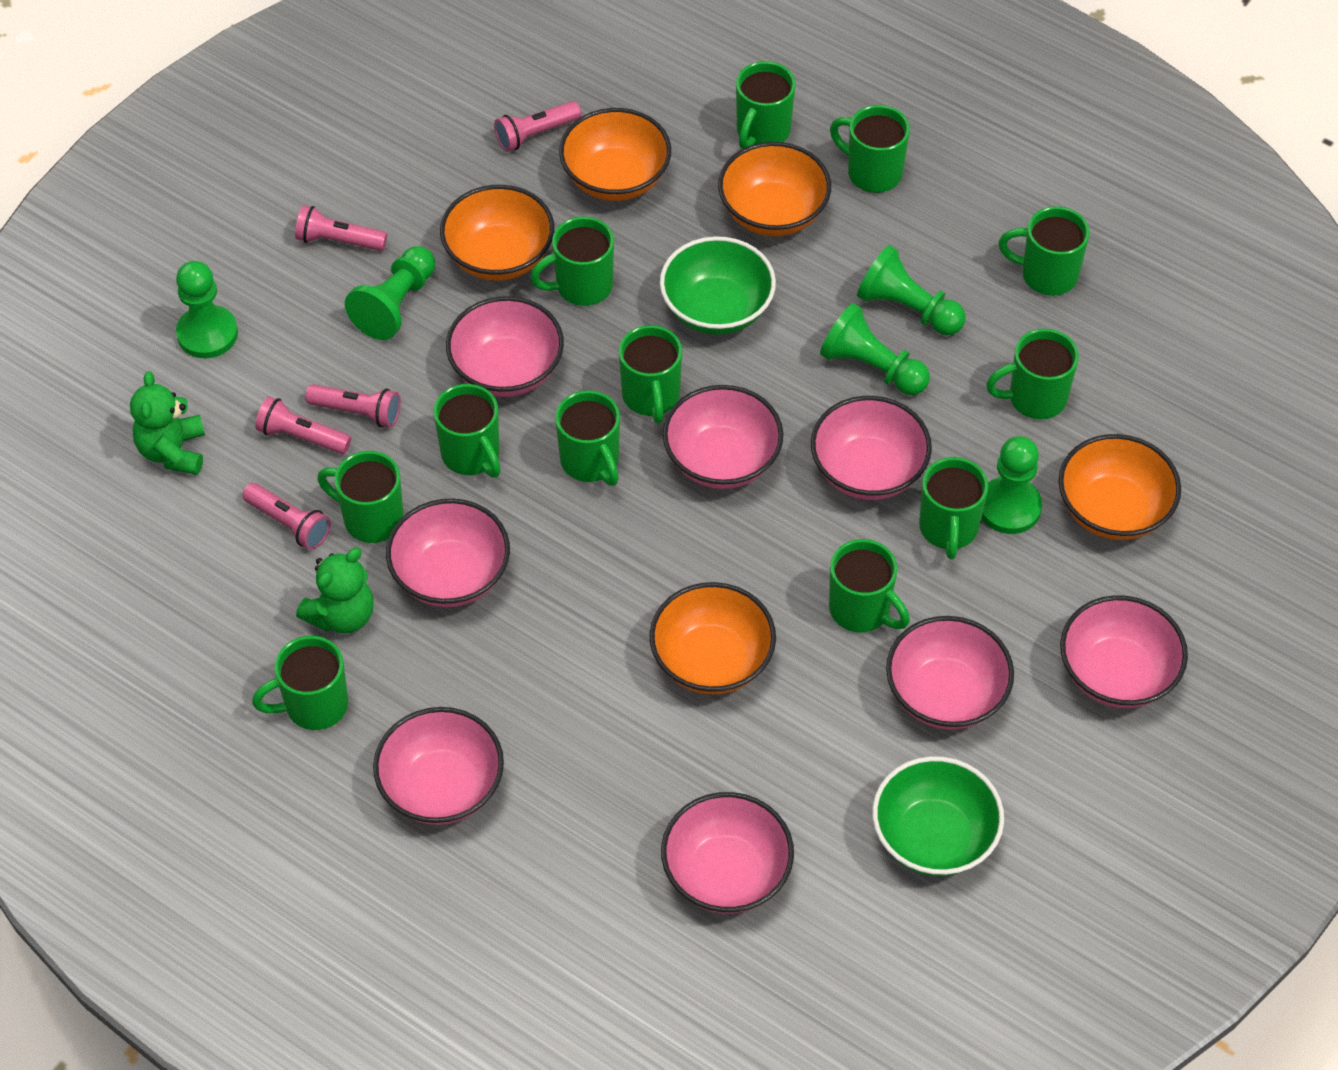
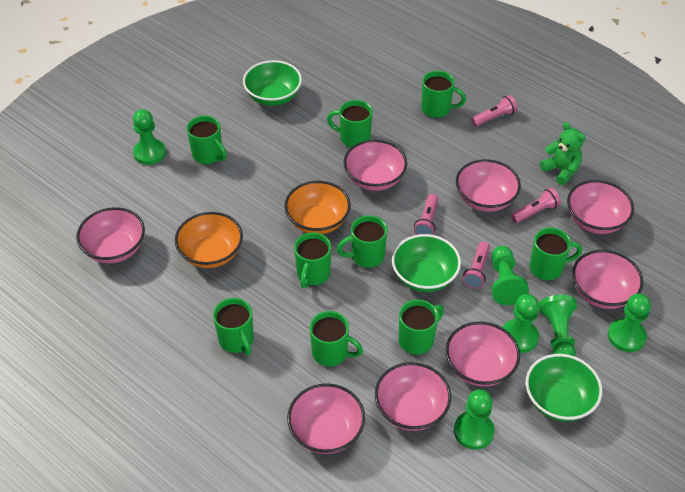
green bowl: [660,236,776,335] [872,756,1004,876] = 2 -> [243,60,302,106] [392,234,461,292] [526,354,602,422] = 3
green mug: [252,636,348,730] [317,451,404,543] [433,384,501,478] [530,217,614,306] [555,390,620,486] [619,325,682,423] [736,61,796,149] [829,539,910,632] [830,105,910,193] [919,457,988,559] [986,329,1079,419] [999,206,1090,296] = 12 -> [187,116,227,165] [213,298,254,355] [294,232,331,289] [309,311,363,366] [327,100,372,148] [337,215,387,268] [399,299,444,355] [421,71,466,118] [530,228,582,280] = 9
green pawn: [176,261,238,358] [345,246,435,340] [820,303,930,395] [857,245,965,335] [982,436,1042,534] = 5 -> [133,109,166,165] [454,389,494,450] [491,246,529,305] [503,294,539,353] [539,295,577,356] [608,294,651,352] = 6
green teddy bear: [130,371,205,475] [296,548,374,634] = 2 -> [540,122,585,185] = 1
orange bowl: [440,185,554,281] [559,108,671,201] [649,582,776,695] [718,142,831,236] [1059,434,1181,540] = 5 -> [175,212,243,268] [285,181,350,234] = 2
pink flashlight: [242,483,331,550] [255,396,351,454] [295,205,387,251] [305,384,401,428] [494,101,581,152] = 5 -> [414,194,438,235] [463,242,490,289] [471,95,518,127] [511,188,561,223] = 4

